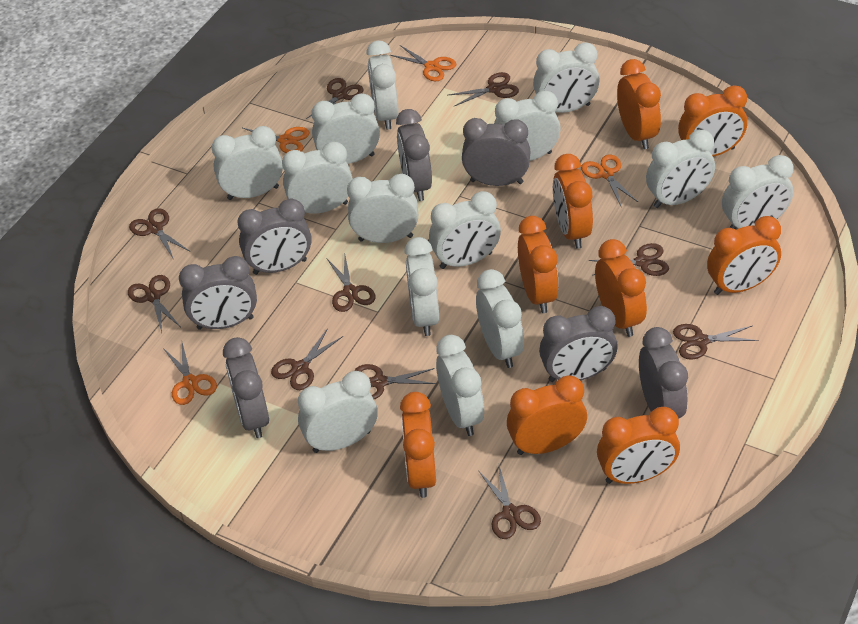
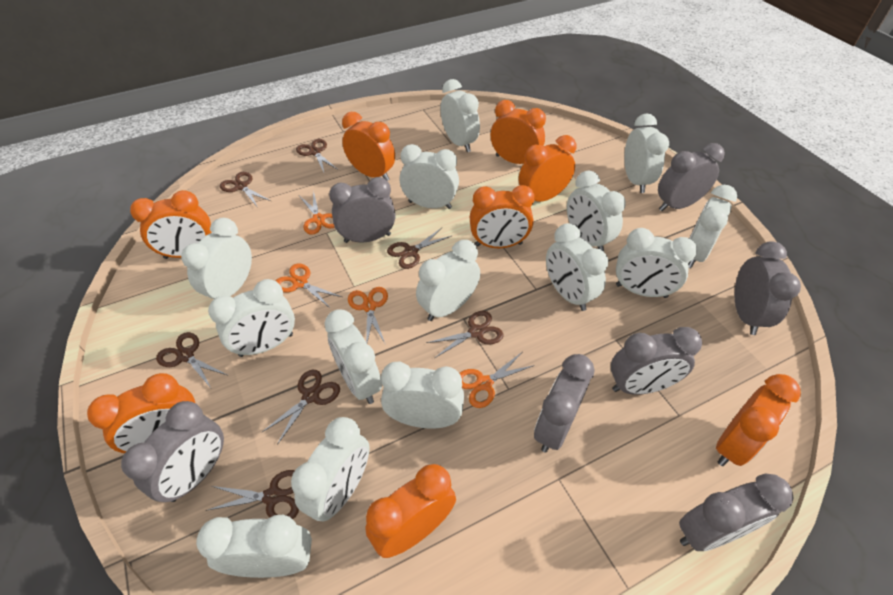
brown scissors: [128,275,180,332] [129,208,189,258] [271,328,343,390] [306,78,364,119] [326,256,375,312] [355,364,436,399] [448,72,519,106] [478,466,541,539] [588,243,669,276] [673,324,758,360] = 10 -> [156,332,227,388] [206,470,299,519] [220,172,271,208] [261,370,340,445] [296,139,338,172] [387,228,451,269] [426,311,503,358] = 7
orange clock: [400,392,436,498] [507,375,587,455] [518,216,559,313] [553,154,593,249] [595,239,647,337] [597,407,680,484] [617,59,661,149] [678,85,747,157] [707,216,781,295] = 9 -> [87,373,195,453] [130,190,211,259] [342,112,395,181] [365,464,456,558] [470,185,535,248] [491,100,546,164] [518,135,577,202] [716,374,801,466] = 8

